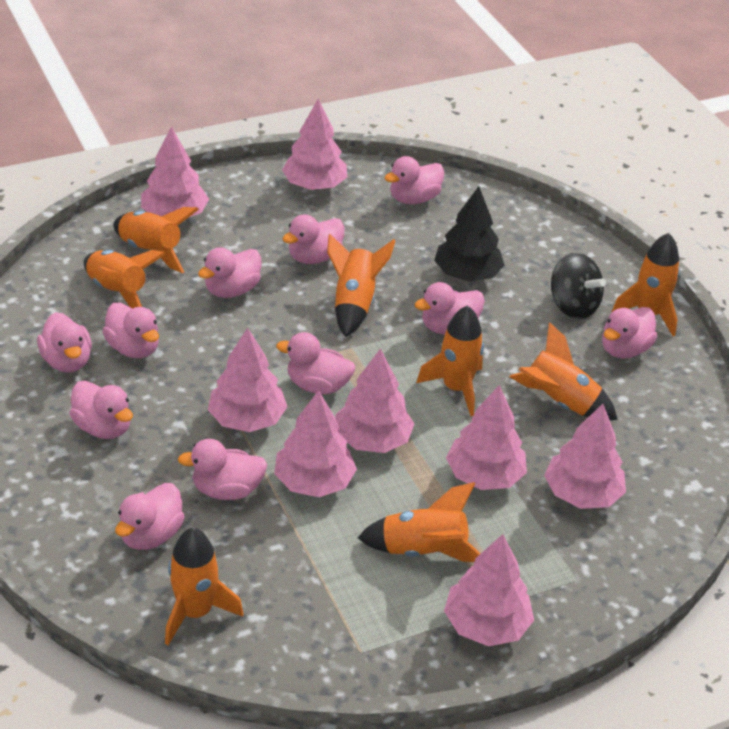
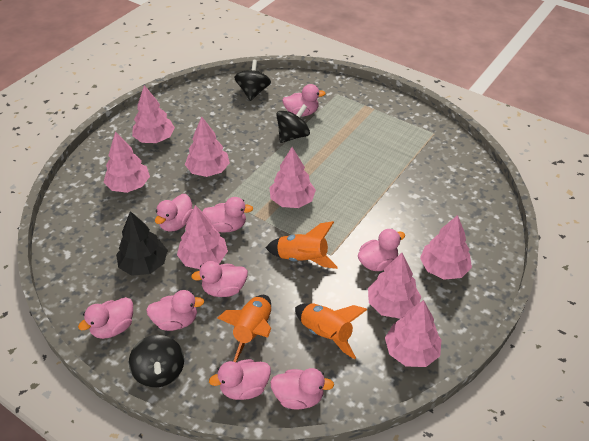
black spinning top: [551,253,606,319] = 1 -> [129,335,184,388] [234,60,271,101] [276,104,310,143] = 3
orange rocket: [84,250,166,309] [113,207,199,273] [165,527,244,645] [327,234,395,337] [358,482,481,562] [416,305,484,416] [510,322,618,420] [611,233,680,336] = 8 -> [218,295,271,362] [265,221,338,269] [295,303,368,359] = 3
pink duck: [37,312,92,373] [69,381,133,439] [102,303,159,358] [115,483,185,550] [178,439,267,500] [198,247,262,298] [276,332,355,394] [283,214,344,264] [384,156,445,204] [415,282,485,335] [602,307,657,359] = 11 -> [78,297,133,339] [146,290,204,331] [155,194,193,232] [191,261,248,297] [202,197,253,232] [209,359,271,400] [270,368,334,409] [282,84,326,117] [358,229,405,271] = 9

